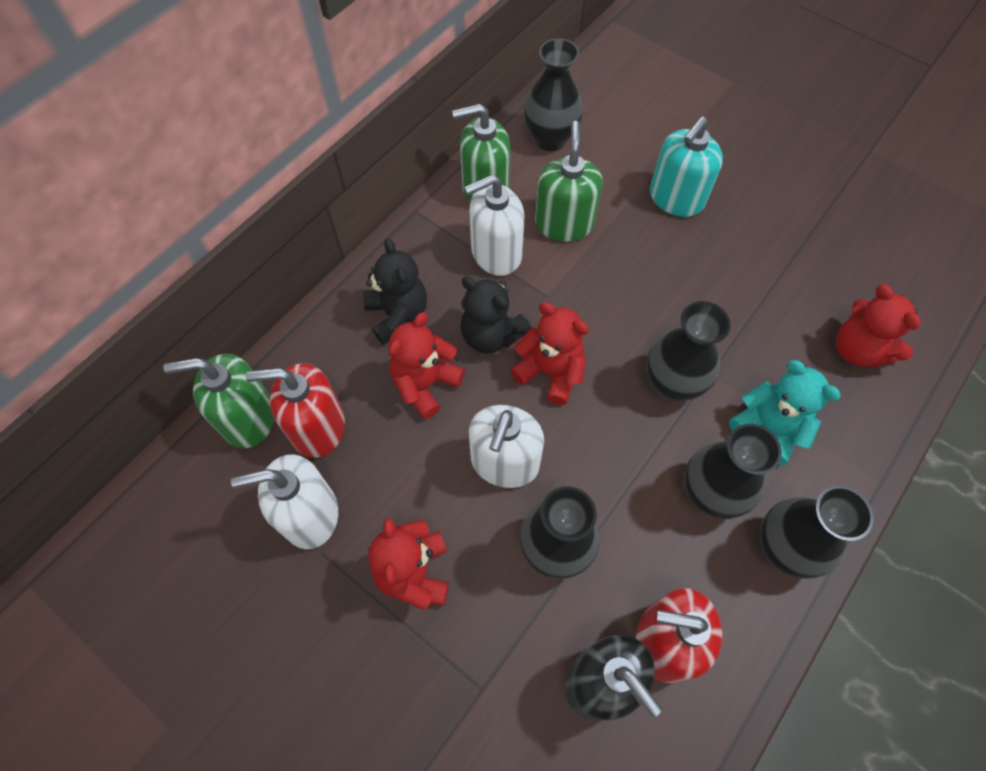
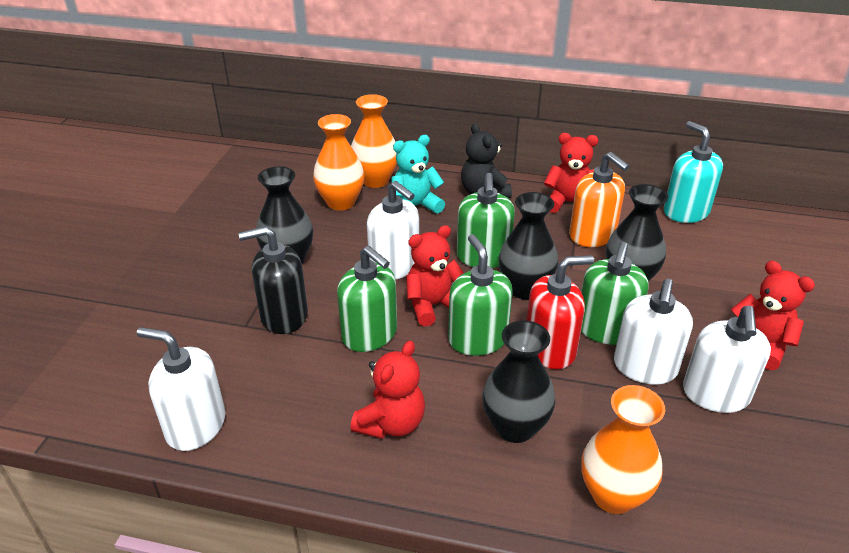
black teddy bear: [363,239,427,345] [460,277,531,353] = 2 -> [461,123,512,198] = 1
black vase: [520,486,600,579] [524,38,583,151] [646,301,731,401] [684,424,782,519] [760,486,874,579] = 5 -> [256,166,313,264] [482,320,555,443] [499,192,558,299] [606,184,668,282] = 4
green soap dispenser: [163,354,274,448] [452,104,510,202] [535,121,603,242] = 3 -> [337,246,397,352] [448,234,512,356] [457,173,515,268] [581,242,648,345] = 4
orange soap dispenser: none = 0 -> [569,152,629,247] = 1
orange vase: none = 0 -> [313,114,364,211] [351,94,397,188] [582,385,665,514] = 3
red soap dispenser: [246,363,345,458] [636,588,722,683] = 2 -> [527,255,594,369] = 1
white soap dispenser: [231,454,338,549] [464,175,525,276] [469,405,544,488] = 3 -> [137,327,225,451] [367,181,419,280] [614,279,693,385] [683,305,771,413] = 4

